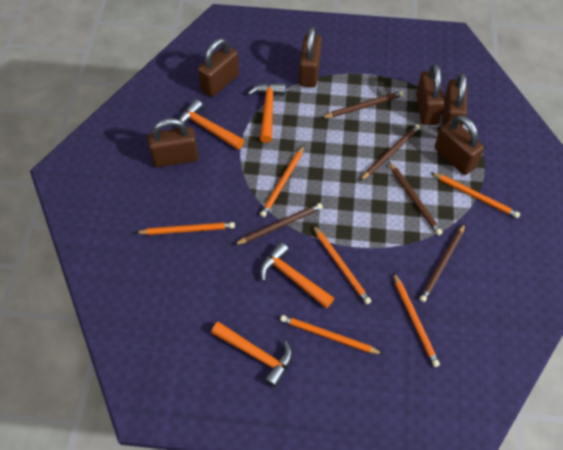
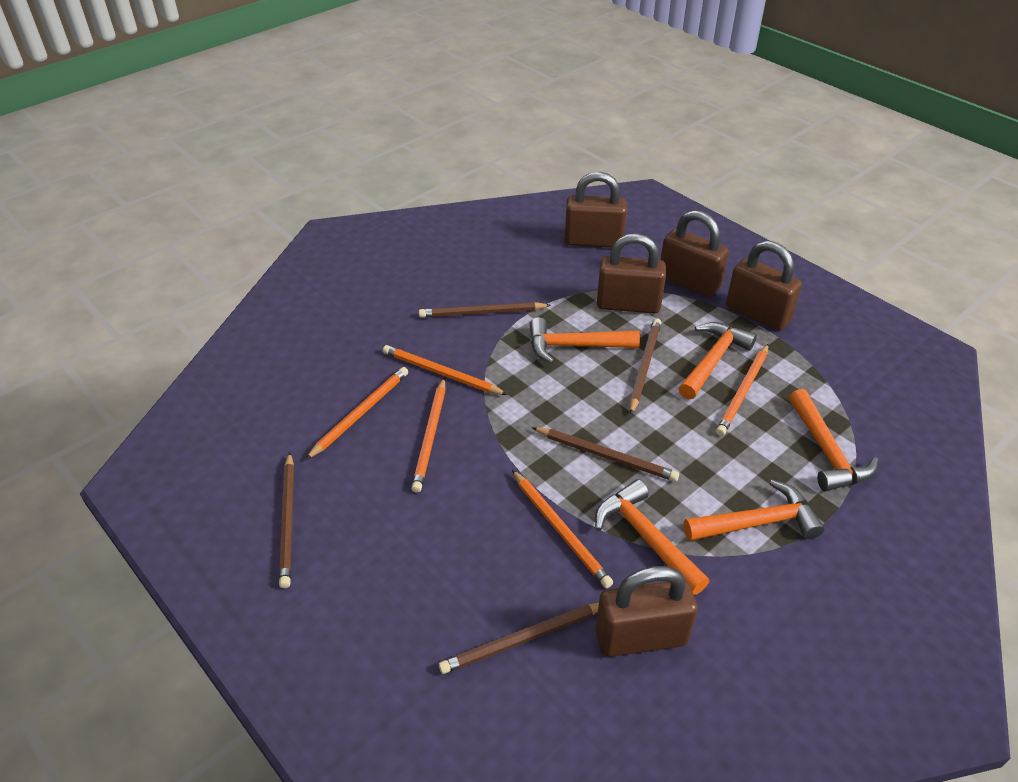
brown padlock: [148,118,199,167] [198,38,239,97] [299,26,322,87] [416,64,445,125] [435,115,484,175] [442,73,467,127] = 6 -> [565,172,627,248] [596,566,698,657] [597,233,666,314] [661,210,729,297] [726,241,802,331] = 5
orange hammer: [179,99,244,150] [211,322,292,388] [248,83,286,143] [260,242,334,308] = 4 -> [529,317,640,364] [595,479,709,595] [679,322,757,399] [684,480,825,541] [789,389,878,491] = 5
orange pencil: [135,222,235,235] [260,145,304,217] [280,315,383,354] [313,225,371,304] [393,272,440,367] [431,172,520,218] = 6 -> [305,367,408,460] [383,345,508,395] [411,378,446,493] [512,470,613,588] [716,344,768,436] = 5

